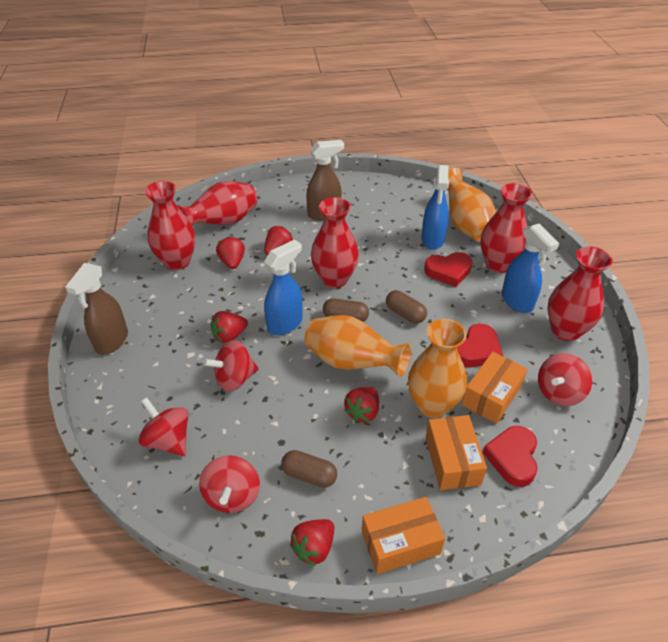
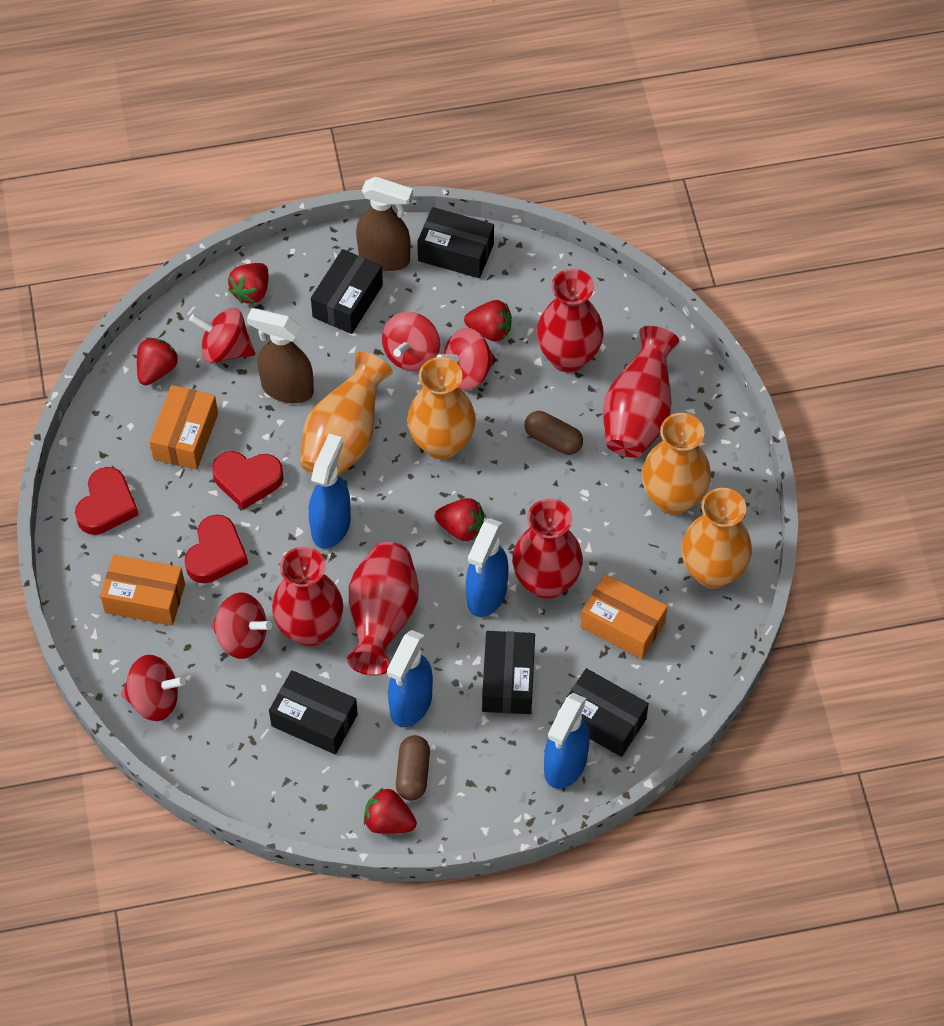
black box: none = 0 -> [269,670,358,754] [311,249,383,334] [417,207,494,278] [482,631,535,714] [561,668,649,757] = 5
blue spray bottle: [264,240,303,335] [421,165,449,250] [502,223,559,313] = 3 -> [308,434,351,549] [387,630,433,727] [466,518,508,617] [544,693,590,789] = 4
brown capsule: [281,450,337,488] [323,298,369,322] [386,290,427,324] = 3 -> [396,735,430,801] [524,411,583,455] = 2
orange vase: [304,315,412,377] [408,319,467,418] [446,168,496,242] = 3 -> [300,352,393,476] [407,357,476,460] [642,413,711,515] [681,488,752,588] = 4
red spinning top: [138,398,188,456] [199,455,260,513] [203,340,259,392] [538,353,592,406] = 4 -> [121,655,186,721] [189,308,255,364] [211,592,272,659] [382,312,440,372] [437,328,496,390] = 5

